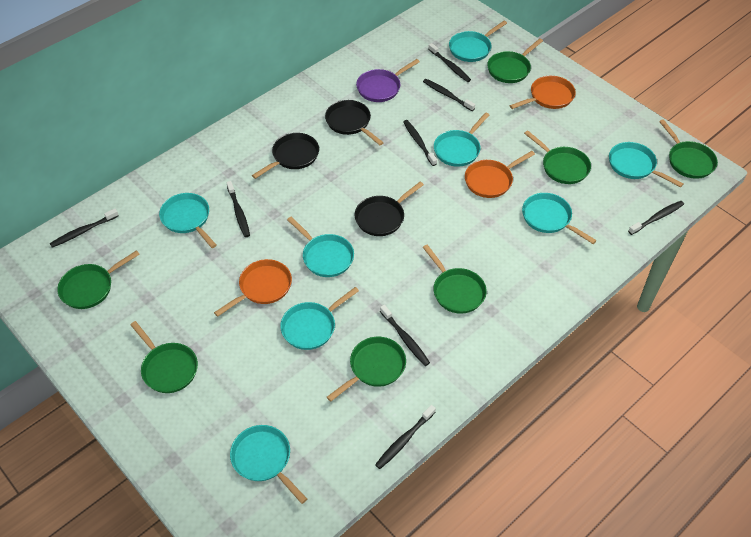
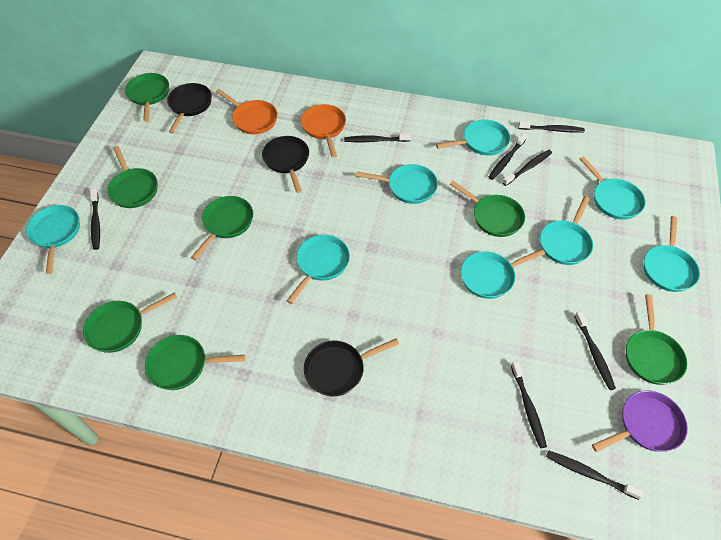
orange pan: [214,259,292,317] [465,151,535,198] [510,76,576,109] = 3 -> [216,89,278,134] [301,104,346,157] = 2

